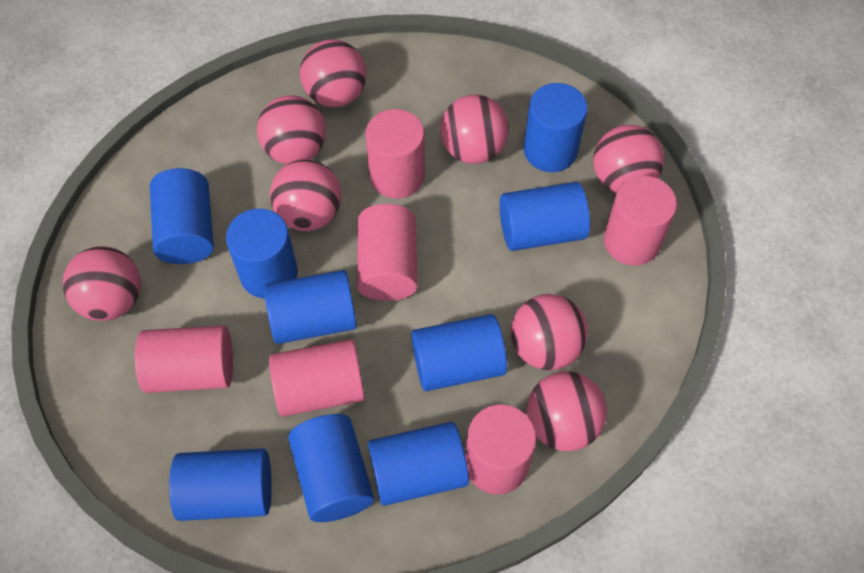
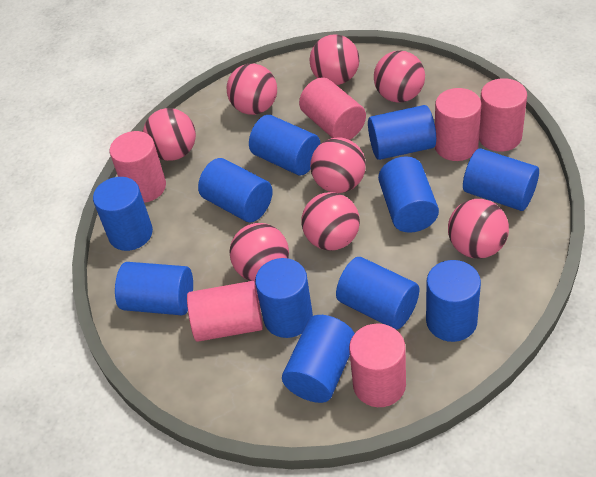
blue cylinder: [150,168,214,264] [169,448,272,521] [226,209,298,299] [264,270,357,344] [288,414,374,522] [368,422,469,506] [411,314,507,391] [500,182,590,251] [524,83,588,172] = 9 -> [93,177,153,251] [115,262,193,315] [198,158,273,223] [249,115,321,176] [255,258,313,338] [282,315,355,403] [336,257,419,330] [368,105,436,160] [378,157,439,233] [426,260,481,342] [463,148,539,211] = 11

